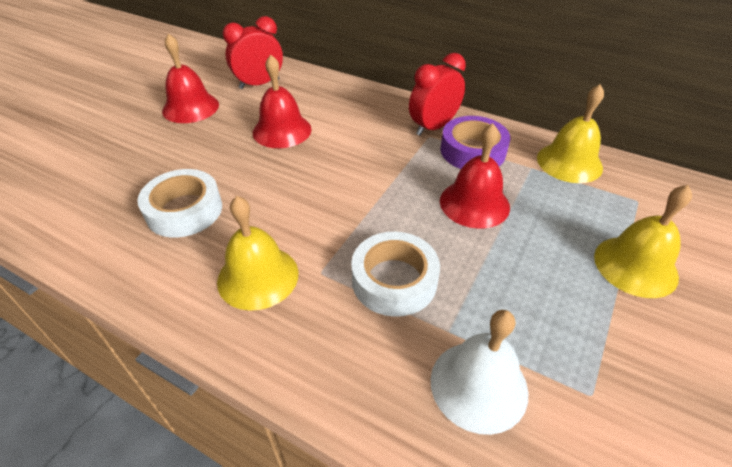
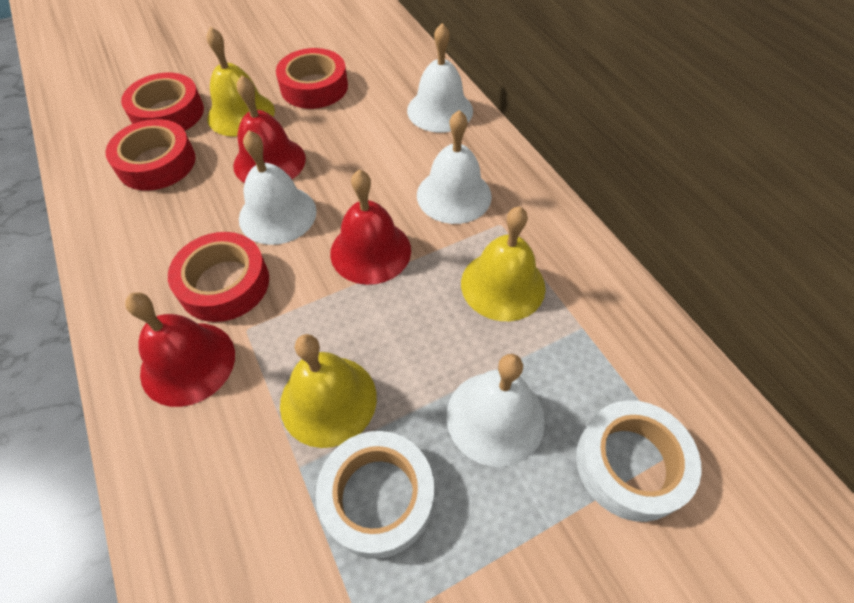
purple tape: [440,116,511,169] = 1 -> none = 0
red clock: [223,16,283,89] [409,53,466,136] = 2 -> none = 0
red tape: none = 0 -> [106,119,196,191] [121,73,204,131] [168,232,269,322] [276,48,348,109] = 4
white bell: [431,310,529,435] = 1 -> [239,130,317,245] [407,23,473,133] [417,110,492,224] [446,354,545,467] = 4

